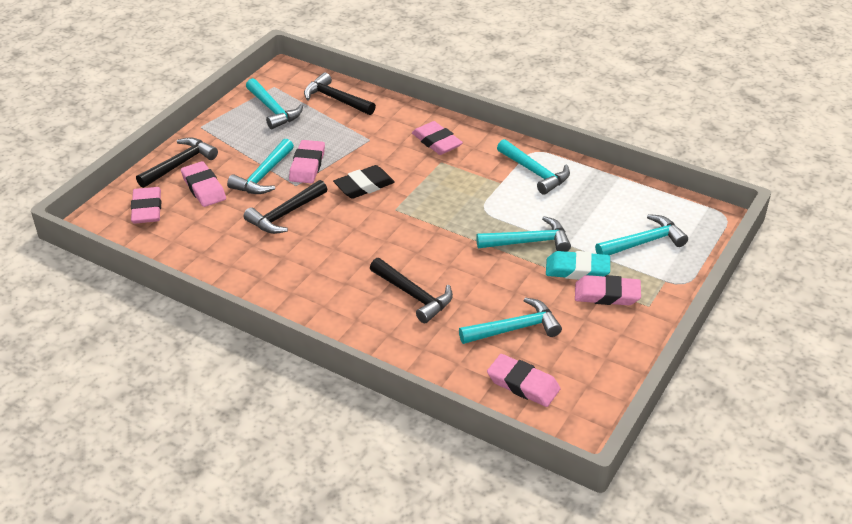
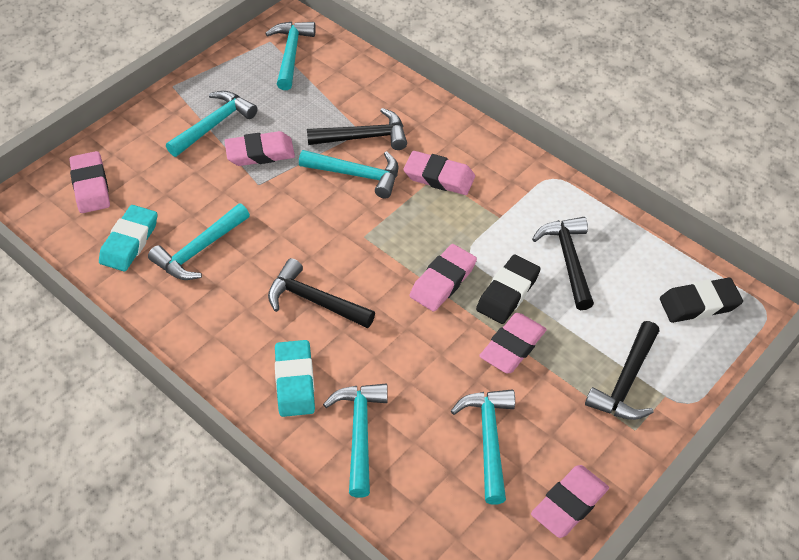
black eraser: [333,165,395,199] = 1 -> [476,254,541,324] [660,278,743,323] = 2
turquoise eraser: [546,251,610,280] = 1 -> [99,205,157,271] [275,340,315,417] = 2

